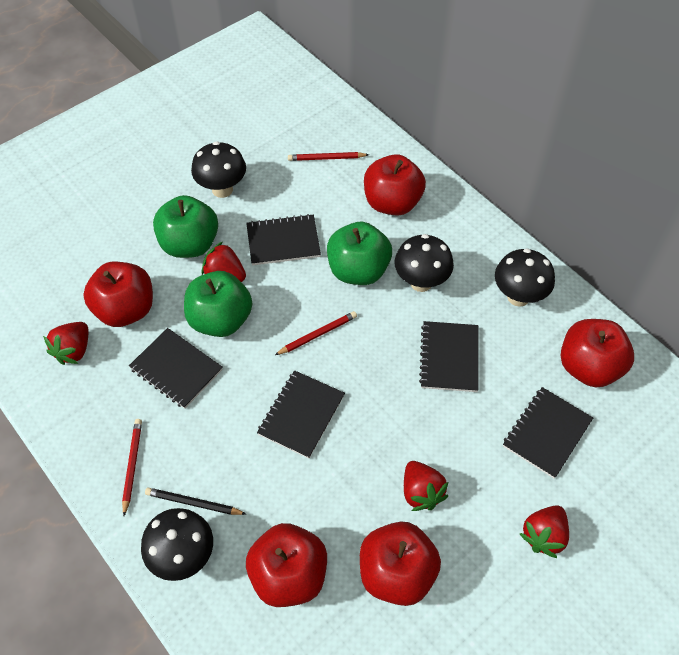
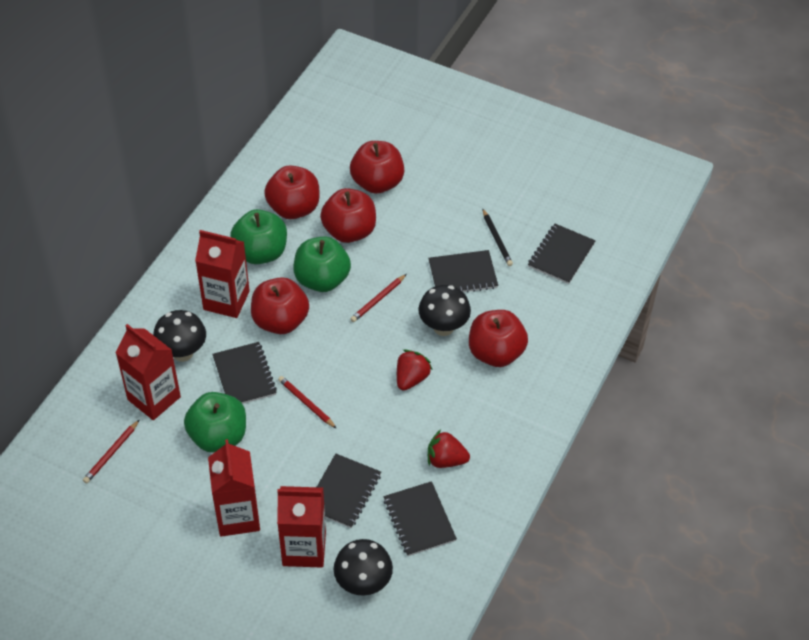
black mushroom: [141,508,213,581] [191,141,246,198] [395,234,454,292] [495,248,555,307] = 4 -> [153,310,206,362] [334,539,393,596] [418,285,471,336] = 3
red carton: none = 0 -> [115,324,181,420] [195,230,250,318] [208,439,260,537] [277,486,326,568] = 4
red strawberry: [43,322,89,365] [202,242,246,282] [404,461,449,511] [520,505,569,558] = 4 -> [397,349,433,391] [428,429,470,468] = 2

